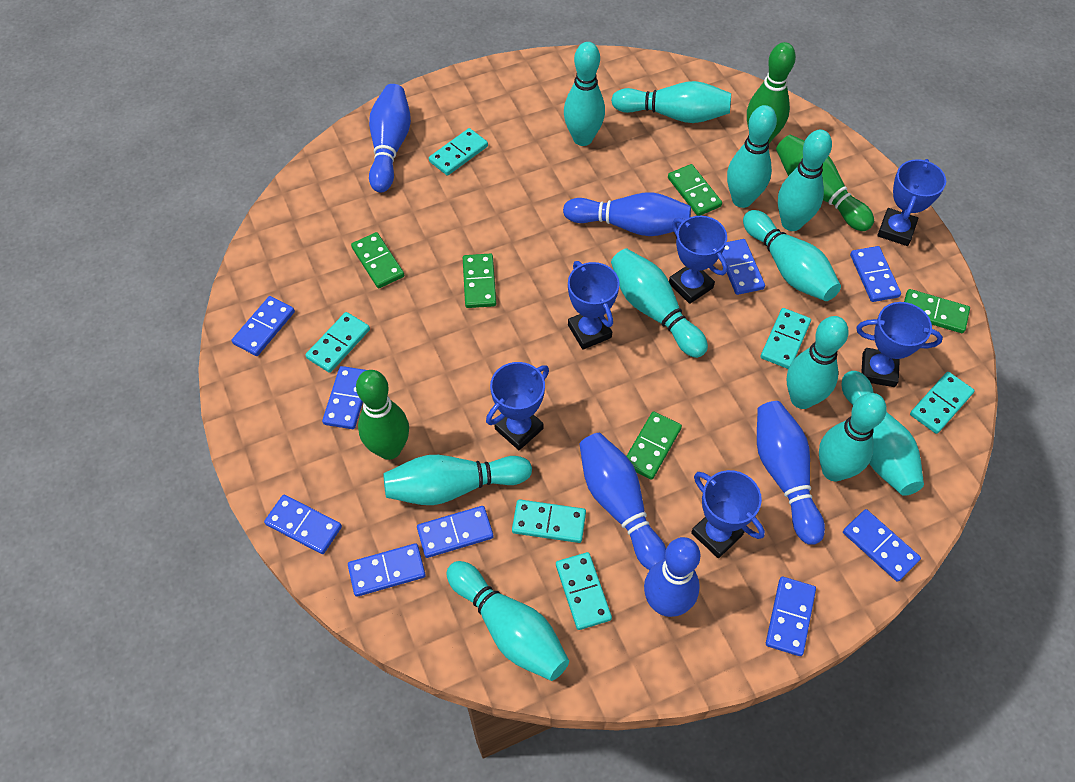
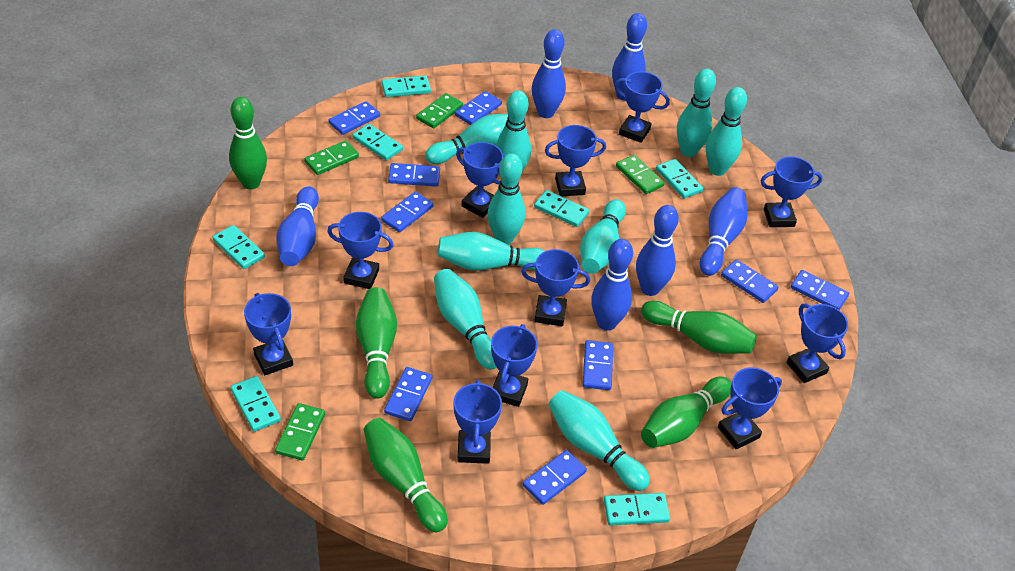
blue bowling pin: [369,84,411,193] [563,192,691,236] [579,433,666,570] [644,537,700,617] [757,401,825,545] = 5 -> [276,187,319,266] [532,29,566,118] [591,239,633,331] [612,13,647,101] [636,205,679,296] [700,187,748,276] = 6
blue trophy: [486,362,549,450] [568,261,620,350] [669,216,728,304] [691,470,765,558] [856,302,943,387] [877,159,946,246] = 6 -> [244,293,293,375] [327,212,393,289] [453,380,502,464] [456,142,503,218] [491,324,538,407] [521,249,590,326] [545,125,606,196] [614,72,670,143] [718,367,782,449] [761,156,823,227] [787,303,848,383] = 11
green bowling pin: [356,370,409,460] [747,42,796,143] [776,135,874,231] = 3 -> [229,97,267,189] [356,287,397,399] [364,418,448,532] [641,301,757,354] [641,377,732,448] = 5
green domino: [351,232,404,288] [463,253,496,308] [626,411,682,480] [668,164,722,216] [904,289,970,333] = 5 -> [275,403,325,461] [304,140,359,175] [416,93,463,128] [616,155,665,194] = 4
turquoise bowling pin: [383,455,532,505] [447,561,569,681] [564,42,605,146] [611,81,731,123] [611,248,708,358] [727,105,777,208] [743,210,841,301] [778,130,832,231] [787,316,849,409] [819,393,887,481] [842,371,924,496] = 11 -> [425,114,508,164] [434,269,497,370] [438,232,545,271] [488,153,525,244] [496,90,531,172] [548,390,650,491] [580,199,626,274] [677,69,716,157] [706,87,747,176] = 9
turquoise domino: [306,312,370,373] [429,128,488,176] [512,499,586,543] [556,552,612,630] [760,308,811,369] [910,372,975,434] = 6 -> [212,225,265,269] [231,376,281,432] [352,124,403,161] [382,75,431,97] [534,190,589,227] [604,493,670,525] [656,159,703,199] = 7

